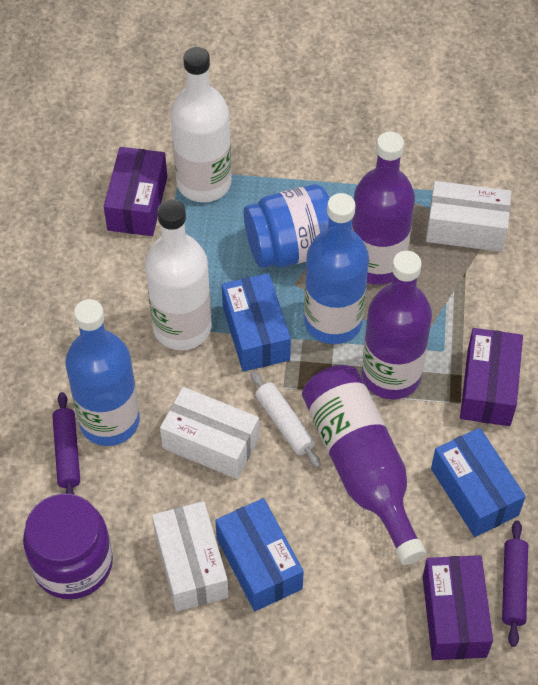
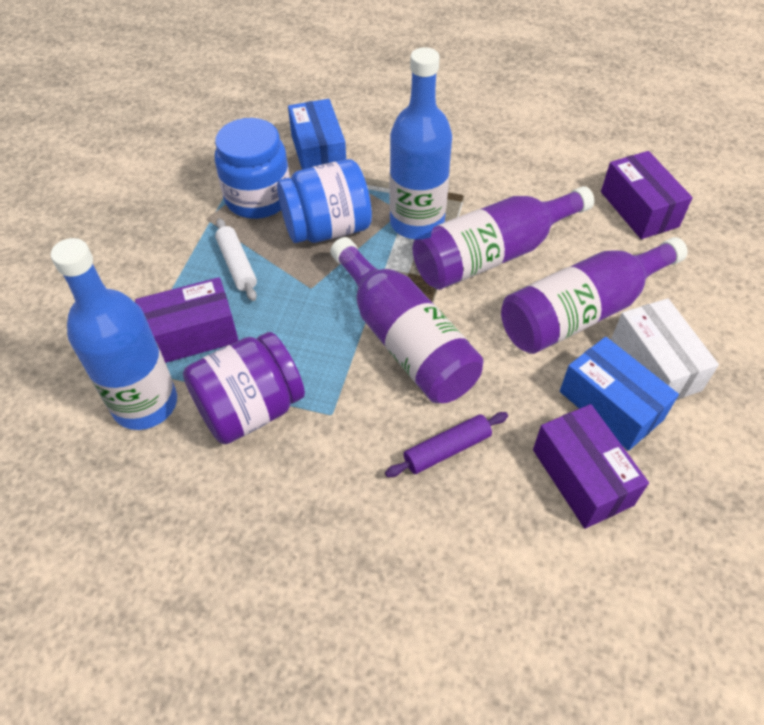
blue box: [215,498,304,611] [222,273,291,372] [431,428,526,537] = 3 -> [288,99,346,170] [560,337,679,451] = 2
blue jar: [244,184,330,268] = 1 -> [215,118,290,219] [277,159,372,243] = 2
purple rolling pin: [52,392,80,494] [502,520,528,647] = 2 -> [385,412,508,477] = 1
white bottle: [145,199,212,350] [171,47,232,202] = 2 -> none = 0
white box: [152,501,229,612] [160,387,259,479] [426,181,511,252] = 3 -> [611,298,719,400] = 1

